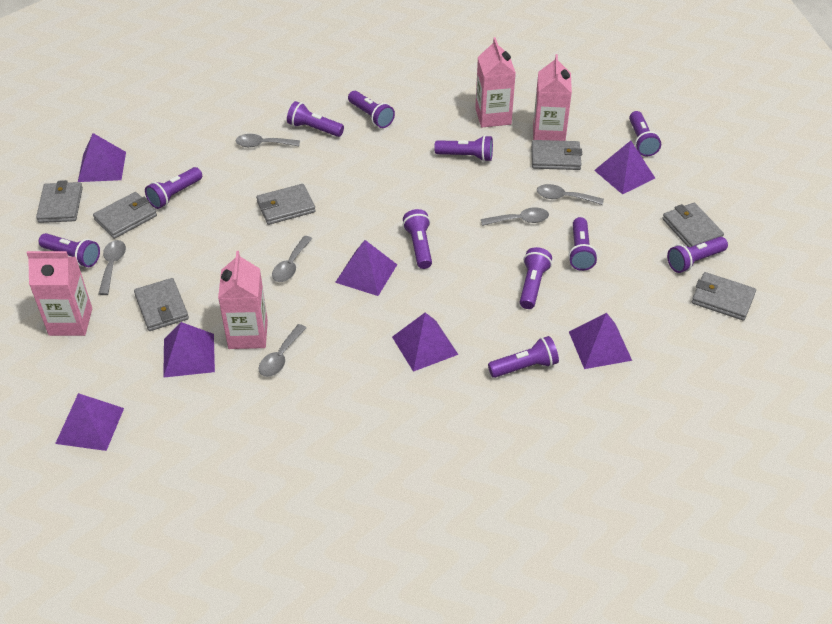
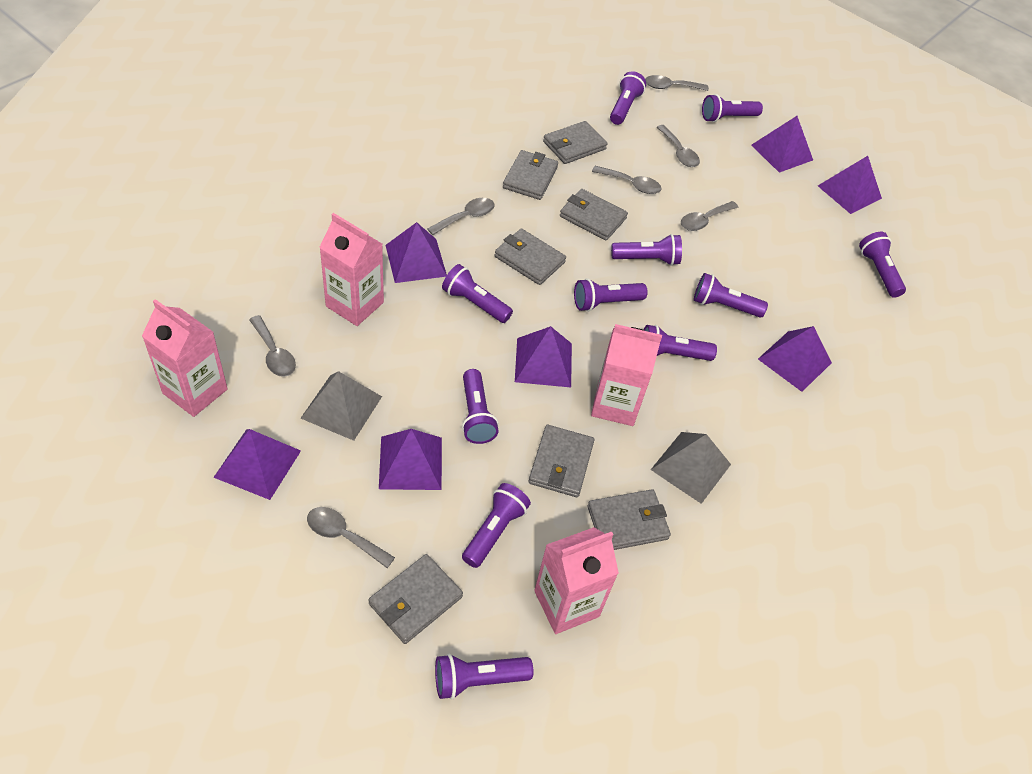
grey pyramid: none = 0 -> [300,371,382,441] [651,432,731,504] = 2
grey spoon: [98,240,126,295] [236,134,300,147] [259,324,306,377] [272,236,312,282] [481,208,549,226] [537,184,604,205] = 6 -> [249,315,296,377] [307,507,395,568] [428,198,494,235] [592,166,662,194] [645,75,709,91] [657,125,700,167] [681,201,739,231] = 7

